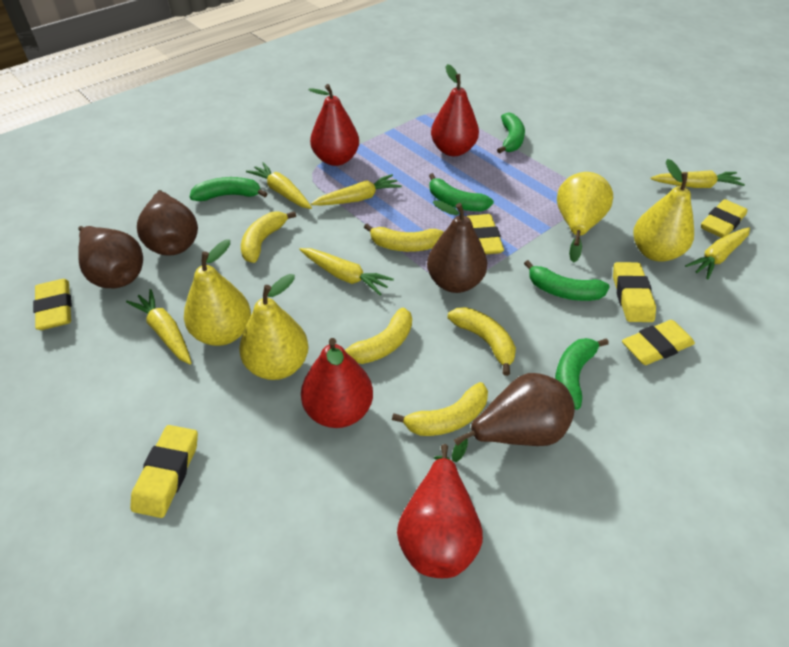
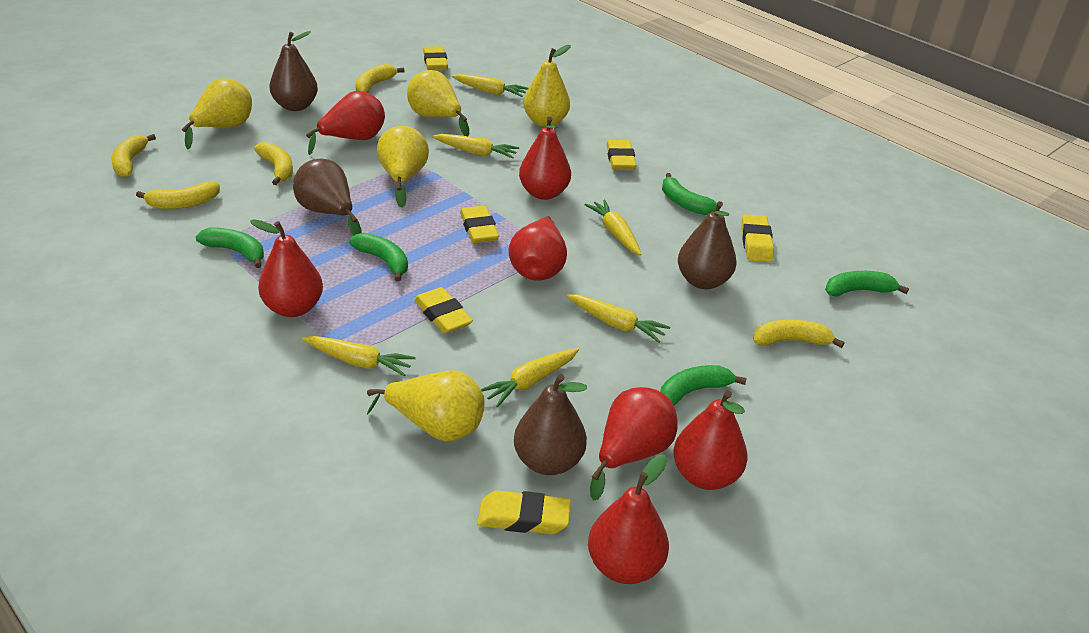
red pear: [301,338,373,428] [309,84,359,166] [397,444,483,578] [431,64,479,156] = 4 -> [250,219,323,317] [306,91,385,155] [508,216,567,281] [519,117,571,200] [588,455,669,584] [590,387,678,501] [673,390,748,490] = 7
yellow pear: [184,240,251,346] [239,274,309,380] [557,172,613,263] [633,159,694,261] = 4 -> [182,78,252,149] [367,370,484,442] [377,126,429,208] [407,70,469,136] [523,45,571,127] = 5

